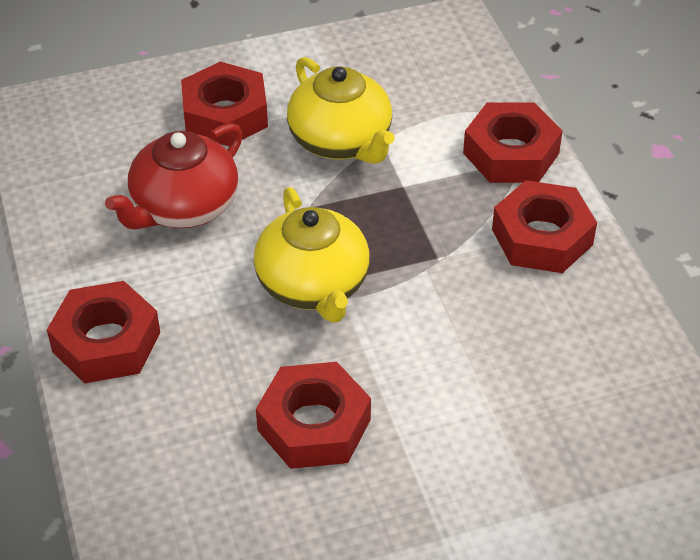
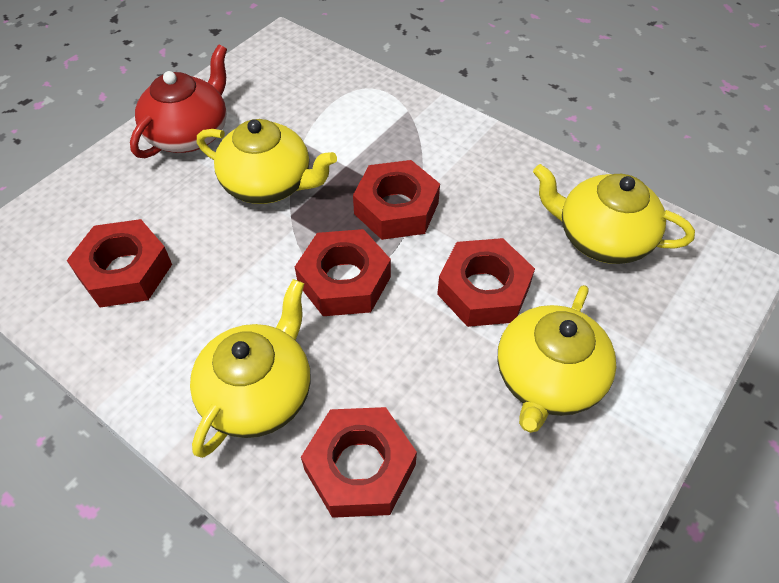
yellow teapot: [254,187,370,323] [287,57,394,164] = 2 -> [190,279,311,458] [197,119,337,204] [497,285,616,433] [533,164,695,264] = 4

